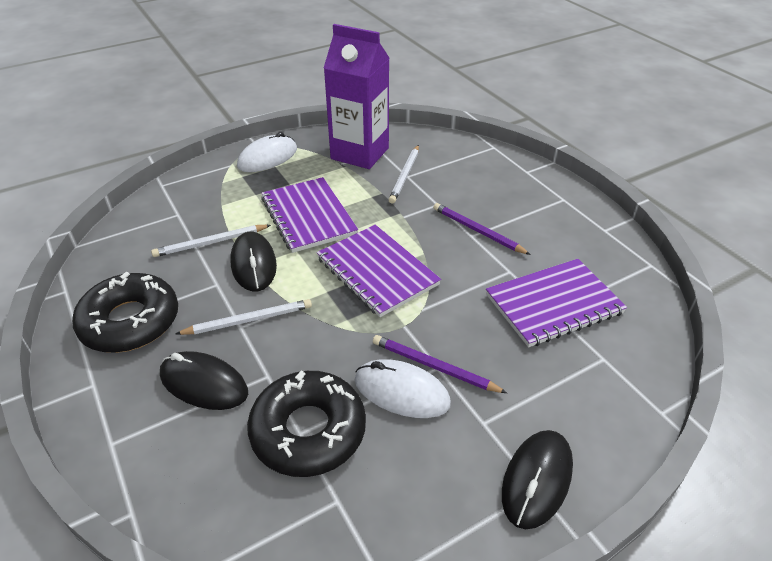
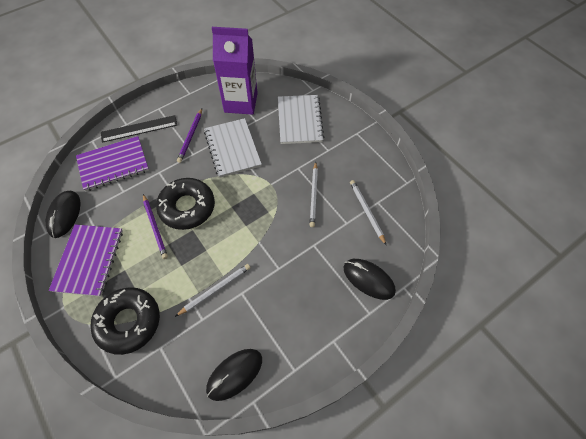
black ruler: none = 0 -> [101,115,177,143] = 1
purple notebook: [261,177,358,253] [317,225,441,317] [486,259,627,347] = 3 -> [49,224,123,297] [76,136,149,191] = 2
white mouse: [237,132,297,172] [355,359,451,418] = 2 -> none = 0
white notebook: none = 0 -> [204,118,262,178] [278,95,324,144] = 2

